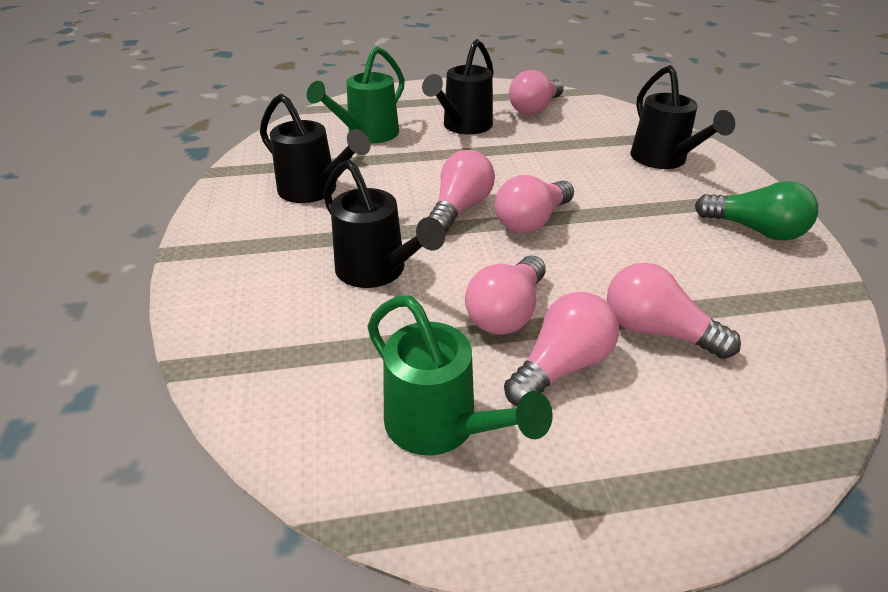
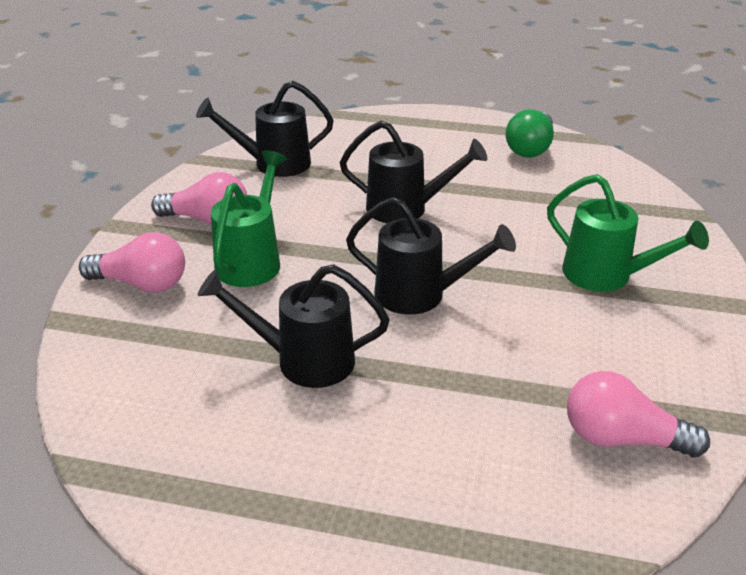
pink light bulb: [428,150,495,233] [465,256,545,335] [495,175,574,234] [504,292,619,406] [509,70,564,115] [607,263,741,359] = 6 -> [79,232,185,293] [151,172,247,224] [567,371,710,457] = 3

